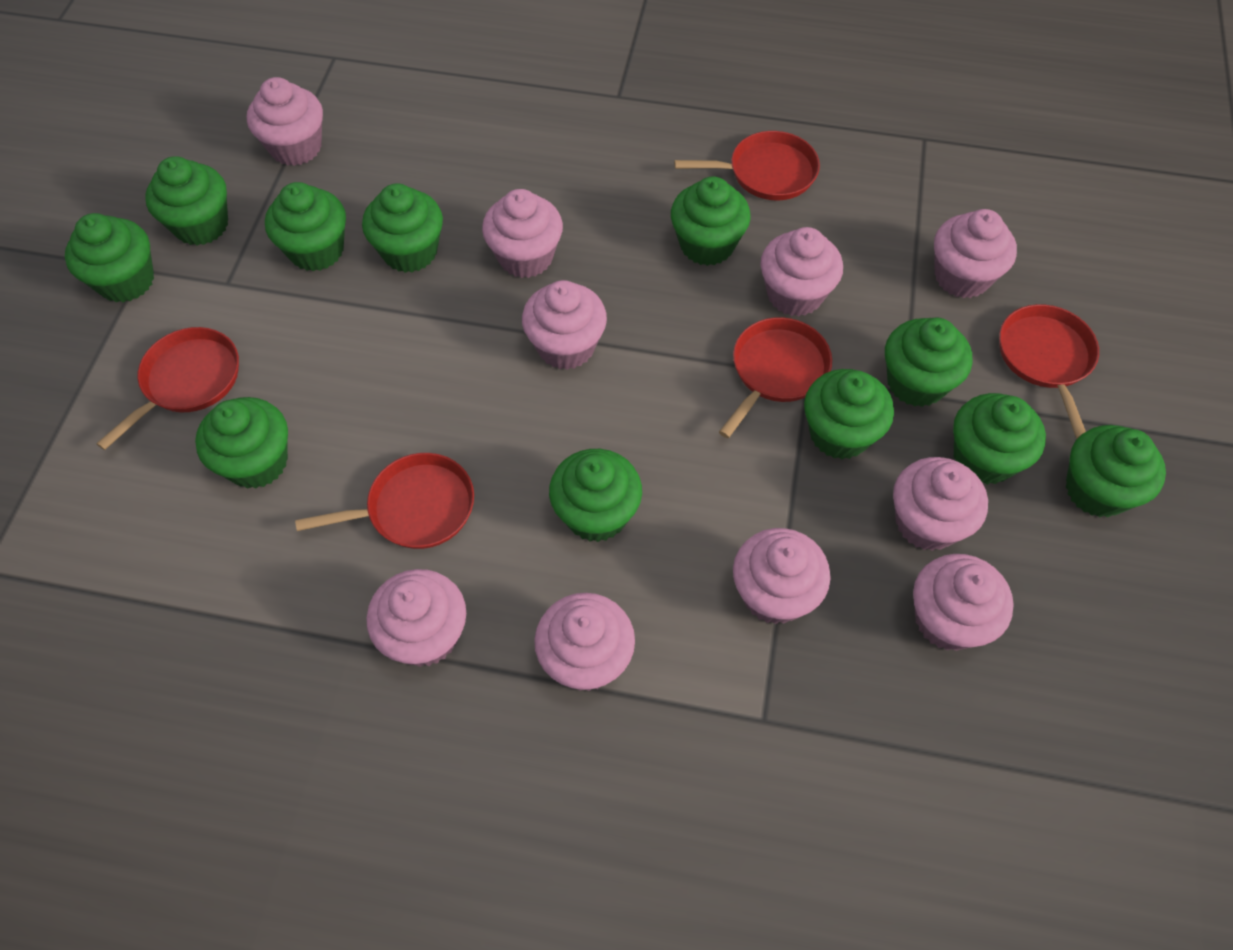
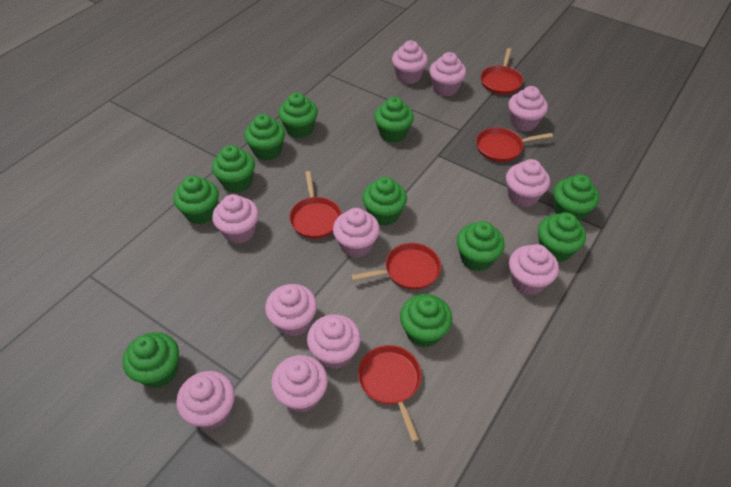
pink cupcake: [247,77,323,166] [366,569,466,667] [482,189,563,278] [522,280,607,370] [534,593,635,691] [733,528,831,624] [760,227,843,317] [893,457,988,551] [913,554,1014,651] [934,209,1017,298] = 10 -> [176,371,235,430] [212,194,259,244] [265,284,317,337] [271,355,328,413] [307,314,361,369] [333,208,380,258] [392,40,428,84] [429,52,466,96] [506,159,550,207] [508,86,548,132] [509,244,559,295] = 11

